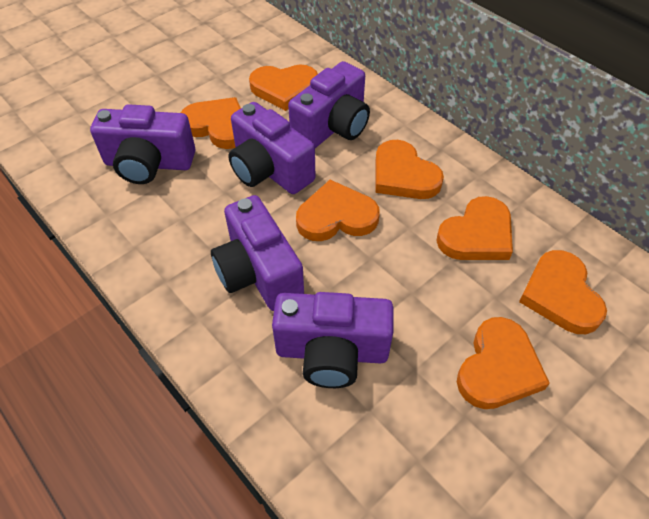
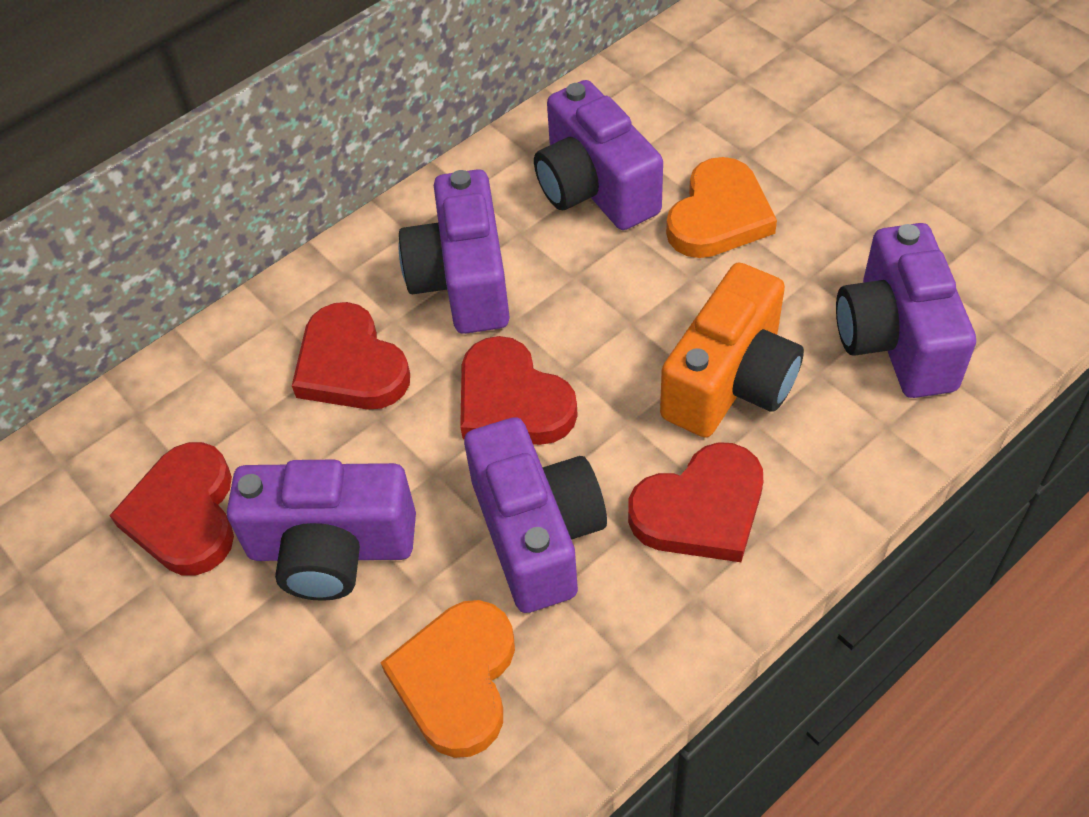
orange camera: none = 0 -> [660,262,804,438] = 1
orange heart: [181,97,241,149] [249,64,318,111] [296,180,380,241] [375,140,444,199] [436,196,513,260] [457,317,550,409] [519,250,607,334] = 7 -> [380,600,515,758] [666,157,777,258] = 2
red heart: none = 0 -> [109,442,234,575] [292,302,410,410] [460,336,578,445] [628,442,763,562] = 4

